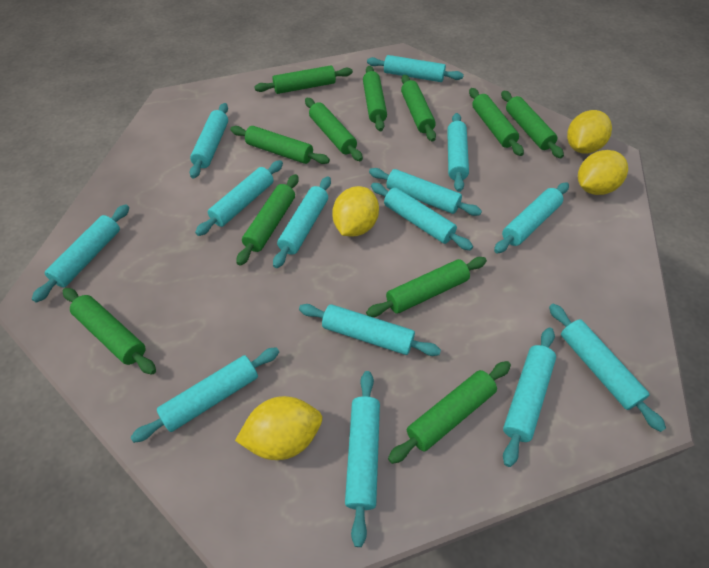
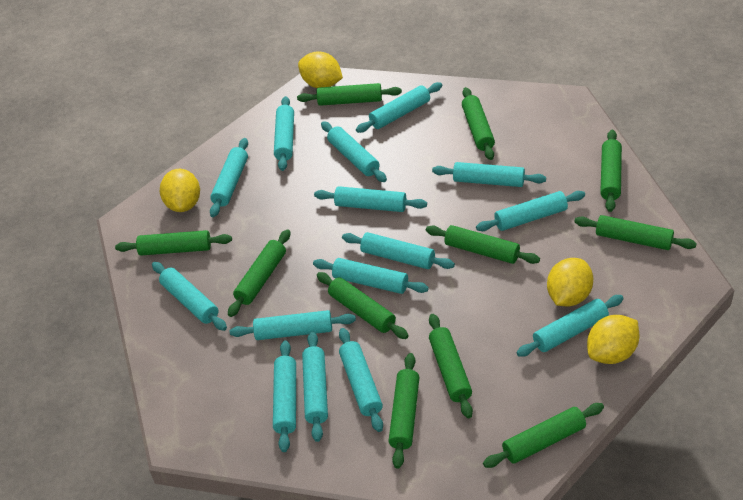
turquoise rolling pin: [32,204,129,303] [131,347,279,443] [190,103,228,179] [195,160,283,236] [273,176,331,268] [299,304,441,356] [345,371,380,547] [367,55,464,82] [369,168,482,216] [371,183,473,250] [447,113,469,192] [494,182,569,253] [503,328,556,467] [549,304,666,432] = 14 -> [152,262,227,331] [210,138,248,217] [230,310,356,340] [273,340,296,452] [274,96,294,171] [302,332,328,442] [313,258,429,294] [314,186,427,212] [321,121,387,182] [339,328,383,432] [342,232,455,269] [356,82,442,133] [432,162,546,187] [476,191,585,231] [516,295,624,357] = 15

